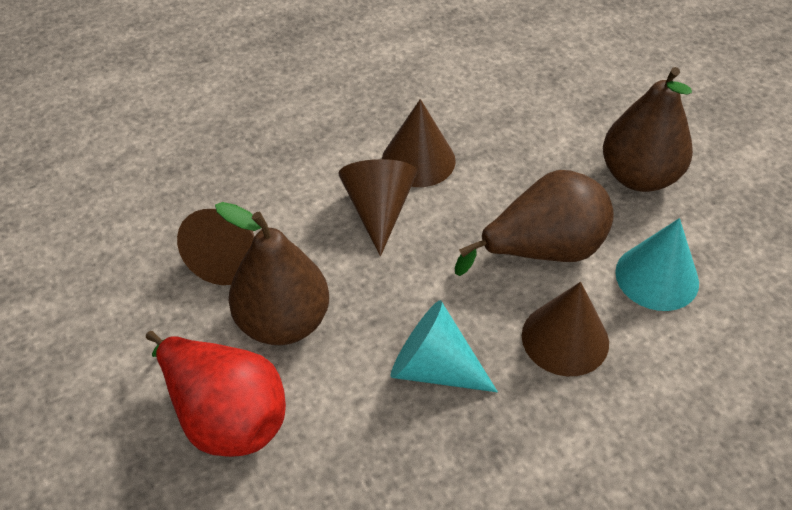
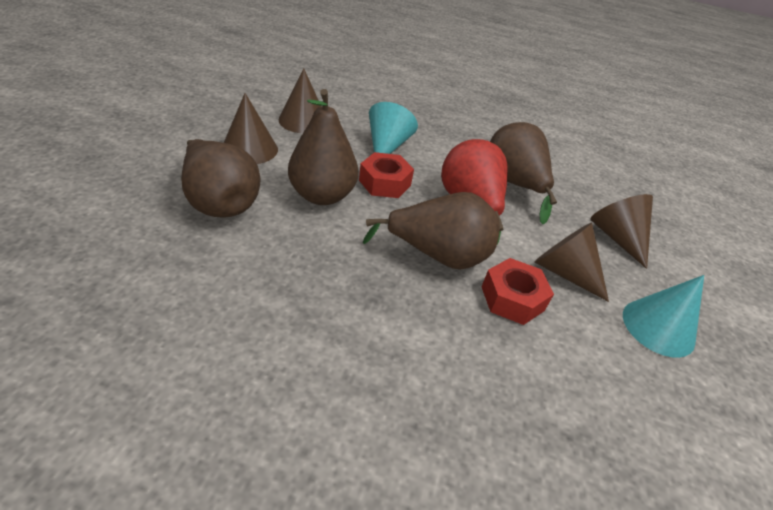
brown pear: [215,202,329,345] [455,170,614,276] [603,67,693,192] = 3 -> [181,139,260,218] [288,89,358,205] [363,192,500,270] [490,122,557,224] = 4
red nut: none = 0 -> [359,152,414,198] [481,258,554,325] = 2

